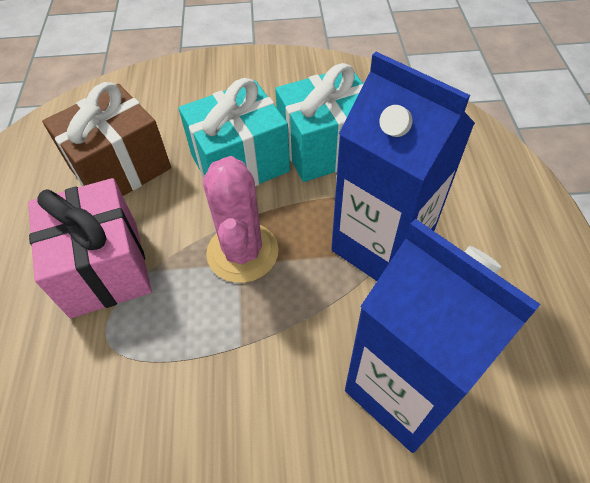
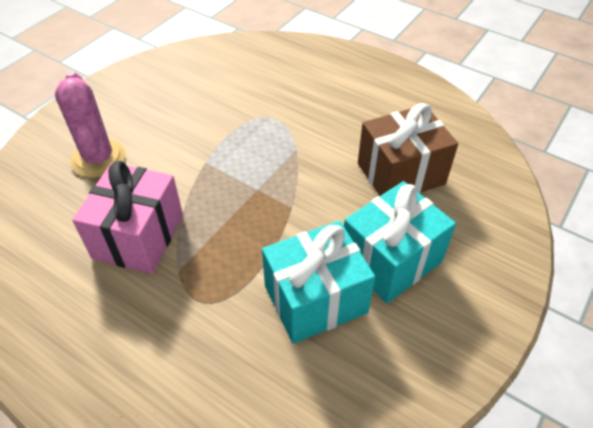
blue carton: [331,52,475,281] [345,219,541,453] = 2 -> none = 0

